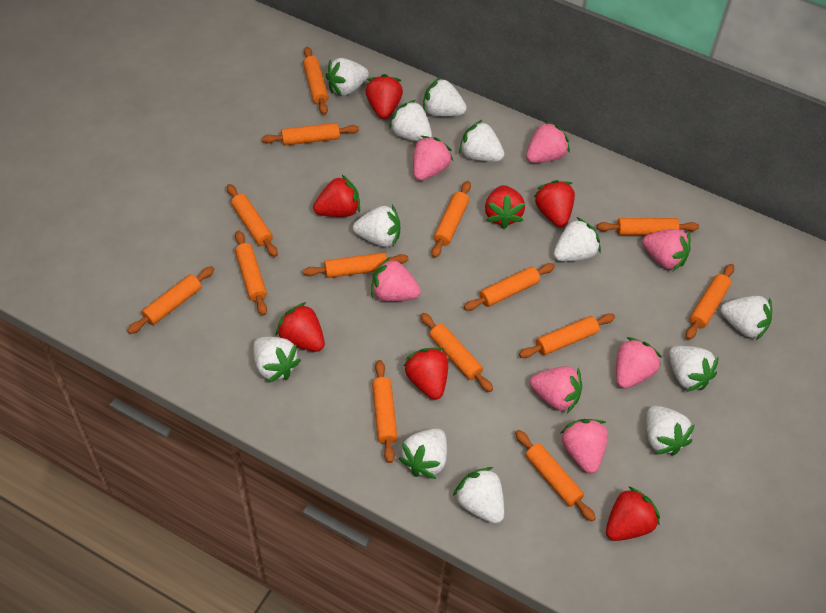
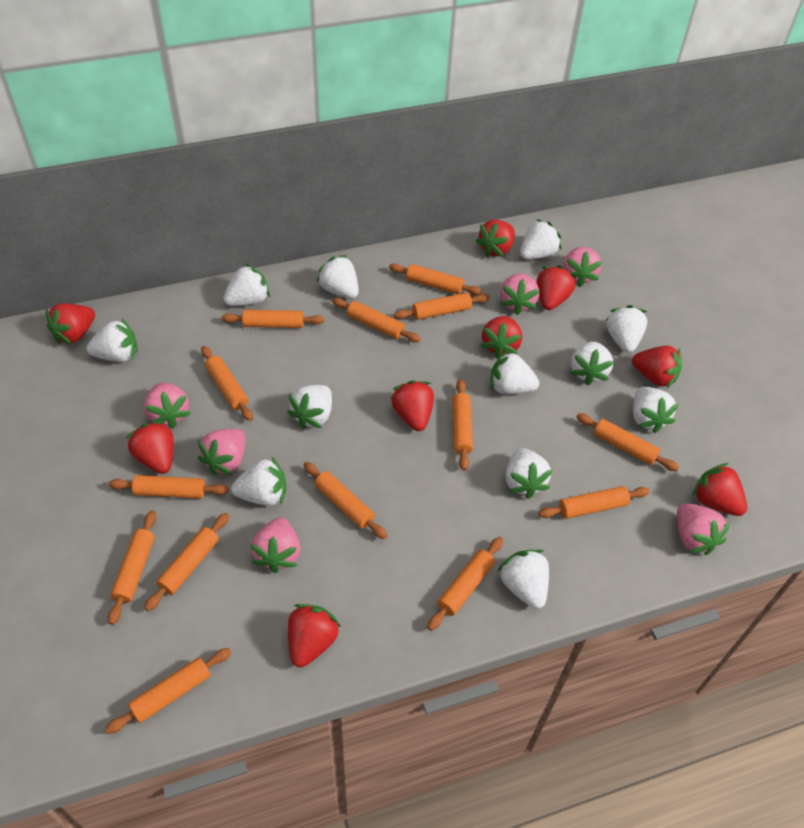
pink strawberry: [371,257,421,301] [413,136,453,181] [526,121,570,163] [530,366,582,413] [561,419,608,473] [616,337,662,389] [642,229,691,271] = 7 -> [144,382,191,428] [198,429,246,475] [250,518,300,573] [500,274,539,315] [563,247,603,287] [677,503,730,555] = 6
red strawberry: [276,302,325,352] [313,175,360,217] [365,74,403,119] [404,347,448,400] [485,185,525,229] [534,180,575,227] [606,486,660,541] = 7 -> [46,303,95,345] [126,421,174,474] [288,604,341,667] [391,380,434,431] [476,220,515,257] [480,316,522,359] [537,265,576,310] [632,346,682,389] [692,463,747,516] = 9

